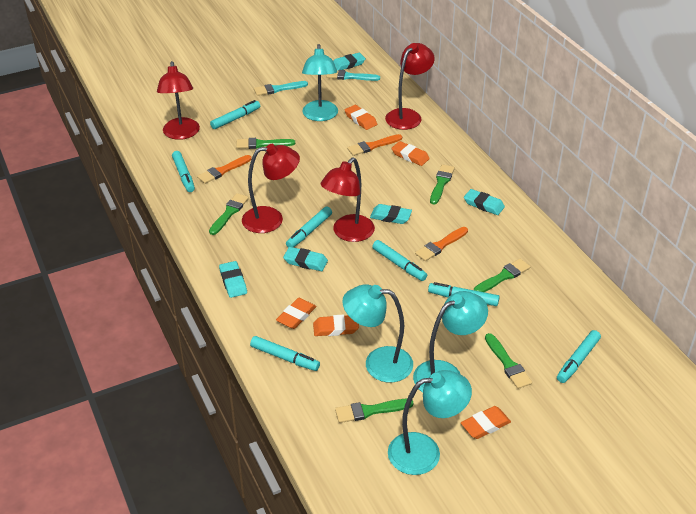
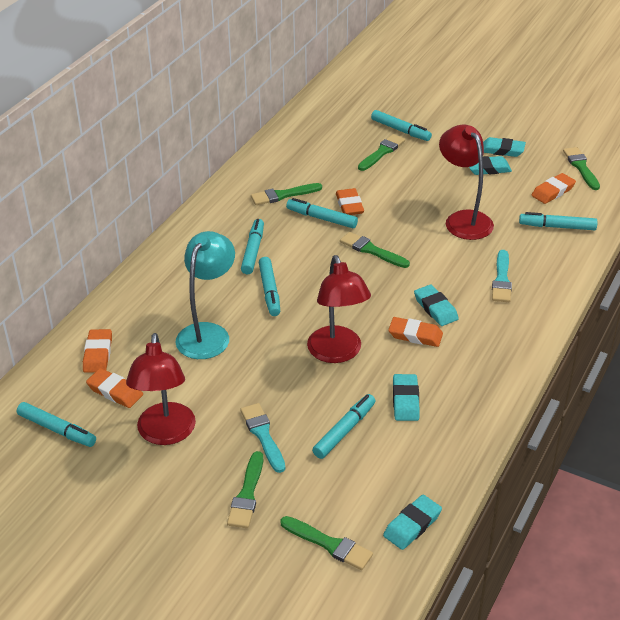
orange brush: [197,155,252,184] [347,134,402,156] [415,227,468,261] = 3 -> none = 0
red lamp: [157,61,200,140] [242,144,300,233] [321,158,375,242] [385,43,435,130] = 4 -> [126,333,196,445] [307,255,371,363] [439,125,494,240] = 3
turquoise lamp: [302,44,338,121] [342,284,413,383] [388,370,472,475] [413,291,488,393] = 4 -> [176,231,235,359] = 1

